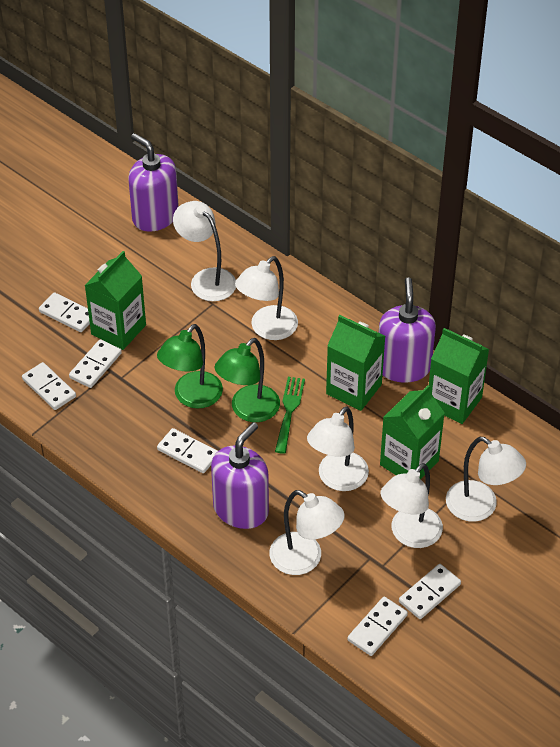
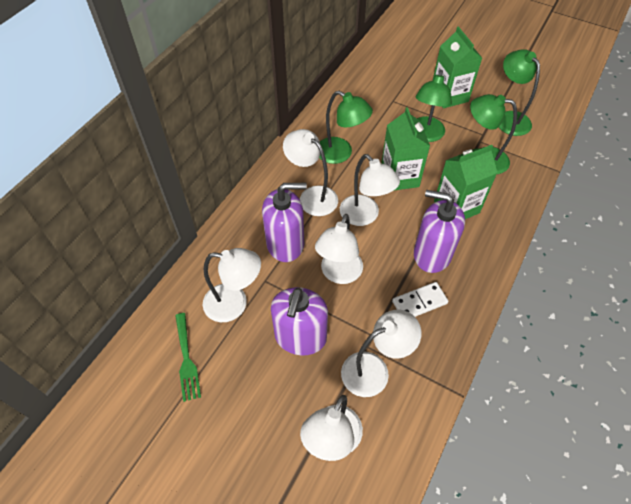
green carton: [84,251,146,350] [326,315,385,411] [380,385,445,479] [429,328,489,424] = 4 -> [381,107,430,190] [433,27,482,108] [434,145,497,219] = 3
green lamp: [157,324,223,408] [214,338,280,422] = 2 -> [319,91,373,164] [416,70,452,142] [470,94,517,174] [499,49,540,136] = 4
white domino: [22,362,76,410] [39,292,90,332] [69,339,122,388] [157,428,218,473] [347,597,408,656] [399,564,461,619] = 6 -> [392,282,448,317] = 1

